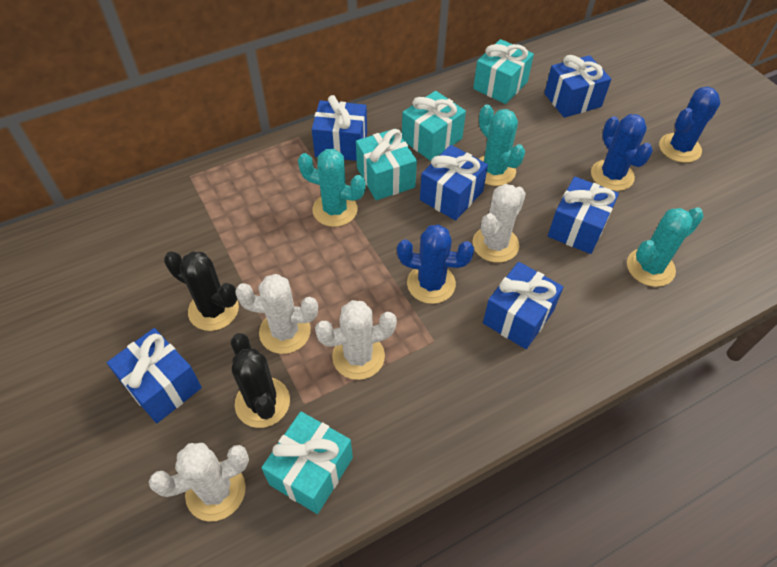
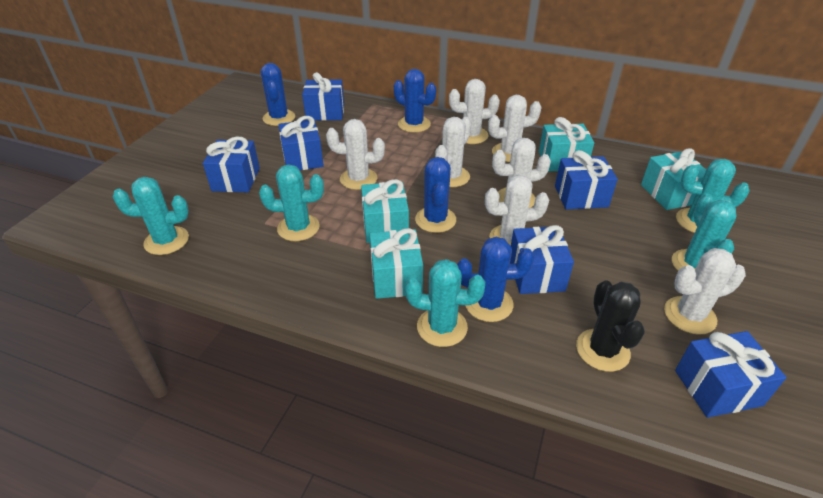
black cactus: [164,251,239,331] [231,333,290,428] = 2 -> [576,280,645,372] = 1
blue cactus: [397,224,474,304] [591,114,653,191] [659,86,721,163] = 3 -> [261,63,295,126] [394,69,436,133] [415,157,456,233] [457,237,534,322] = 4
turquoise cactus: [298,149,366,227] [479,104,525,186] [627,207,704,287] = 3 -> [113,177,189,255] [259,165,324,241] [405,259,485,347] [672,194,736,271] [676,159,750,233] = 5
white cactus: [149,443,249,522] [235,274,318,354] [315,300,397,380] [472,184,526,263] = 4 -> [326,119,385,190] [435,117,471,187] [449,79,500,144] [485,175,549,246] [488,95,542,162] [492,138,551,208] [664,248,746,335] = 7

